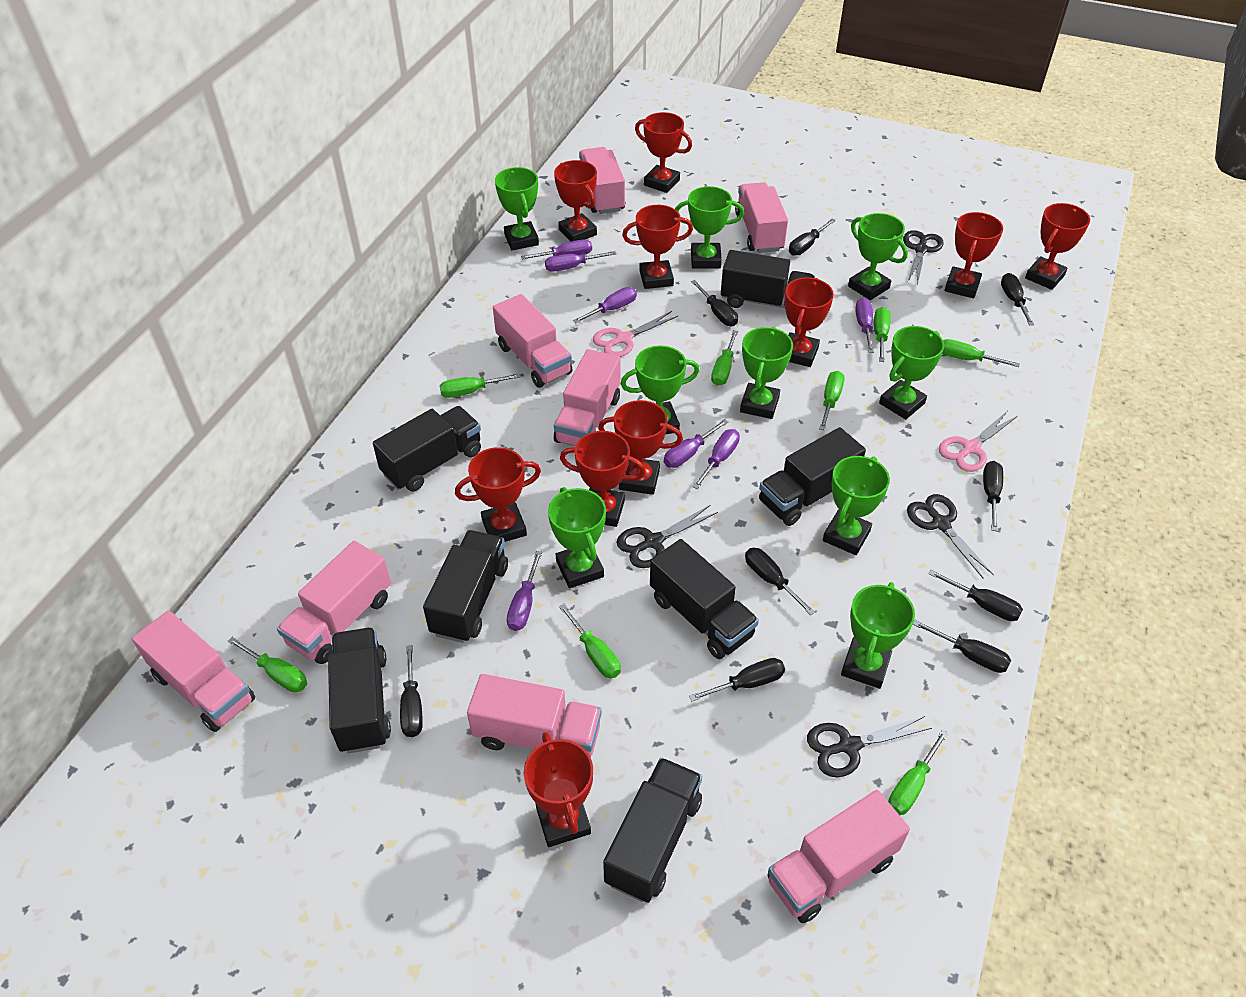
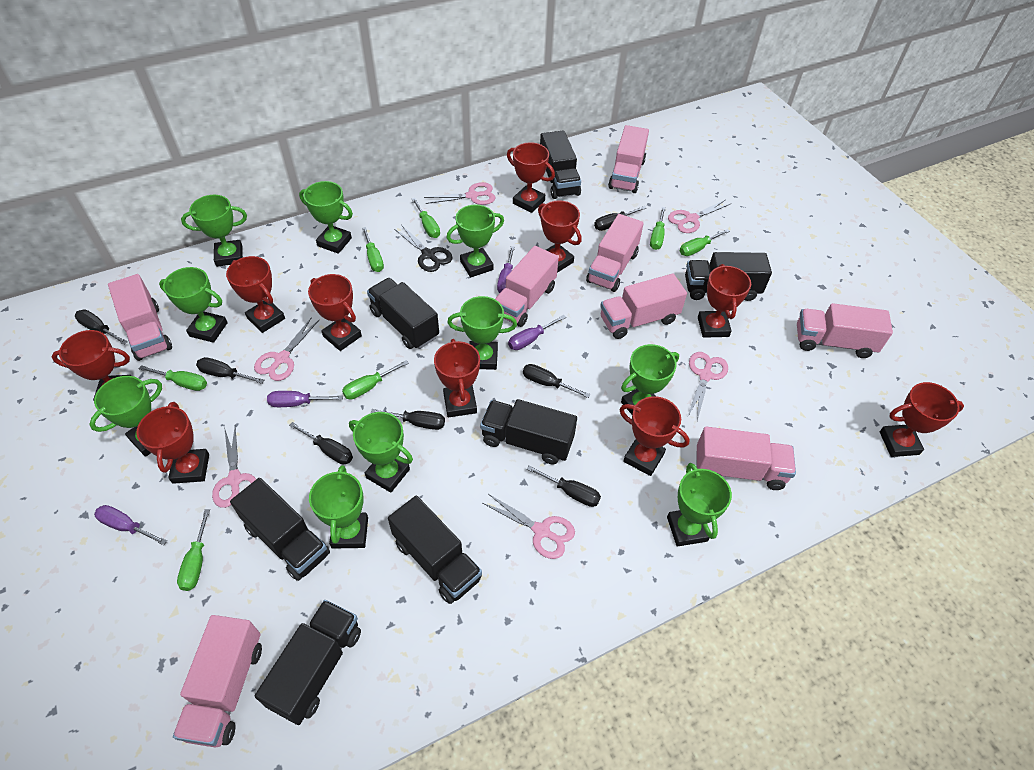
black scissors: [616,505,718,568] [807,716,932,777] [903,230,943,286] [907,494,994,578] = 4 -> [394,226,453,272] = 1
black screwdriver: [400,645,423,737] [689,658,785,701] [691,280,738,326] [745,548,815,615] [789,219,836,256] [913,620,1011,673] [928,570,1023,621] [983,461,1003,531] [1001,273,1034,325] = 9 -> [75,310,128,345] [196,357,264,384] [289,422,353,464] [371,409,445,430] [523,364,591,398] [527,465,601,507] [594,206,646,231] = 7
green screwdriver: [228,637,307,692] [440,373,521,398] [559,604,621,678] [711,330,738,386] [819,371,845,430] [874,307,891,362] [888,729,949,815] [942,339,1020,367] = 8 -> [139,365,207,391] [177,509,210,591] [342,360,409,400] [362,227,384,272] [412,198,440,238] [650,207,666,250] [680,229,730,256] = 7
green trophy: [495,167,539,250] [548,487,606,588] [621,345,700,435] [675,186,744,269] [740,327,793,419] [823,456,890,555] [841,582,915,689] [848,213,908,300] [879,326,944,420] = 9 -> [89,376,162,457] [159,267,228,343] [181,195,247,267] [299,181,353,254] [309,465,368,548] [349,412,413,493] [446,204,504,277] [447,296,517,370] [621,344,679,414] [667,463,732,547] = 10
pink scissors: [593,311,678,357] [939,412,1018,472] = 2 -> [212,427,256,508] [254,317,319,381] [424,182,496,205] [482,494,575,559] [668,200,732,233] [688,352,728,421] = 6
purple screwdriver: [507,551,542,631] [521,239,592,259] [545,251,616,272] [573,287,637,323] [664,419,728,468] [693,429,740,489] [855,298,874,353] = 7 -> [94,505,167,545] [267,391,343,407] [497,246,515,293] [508,315,567,350] = 4

